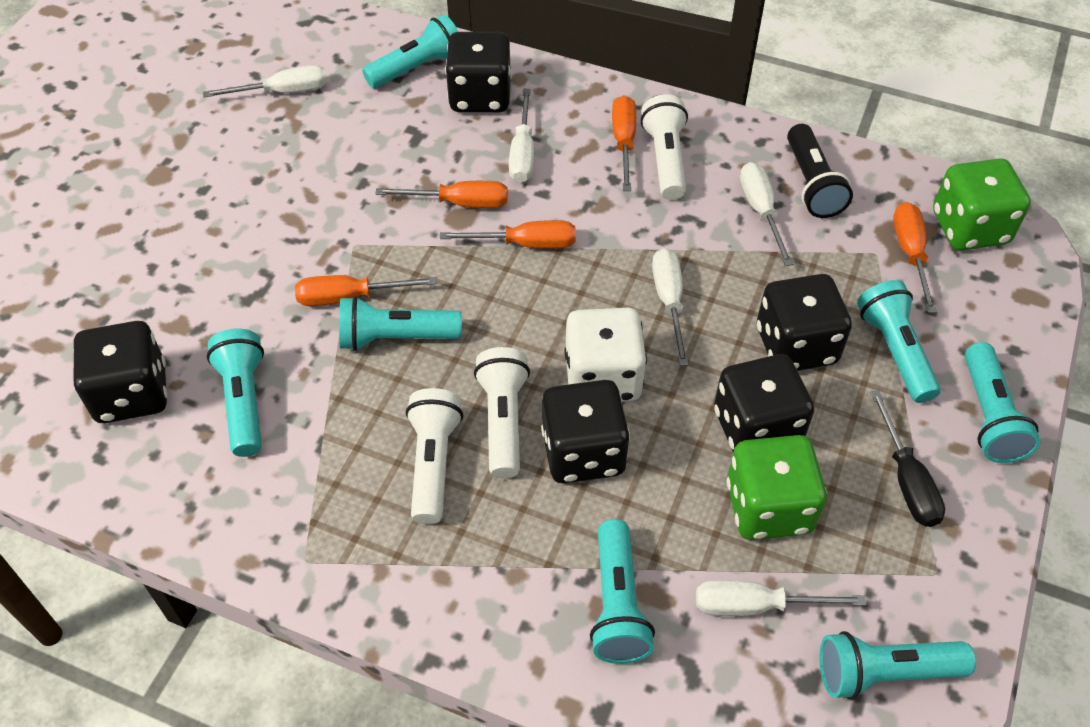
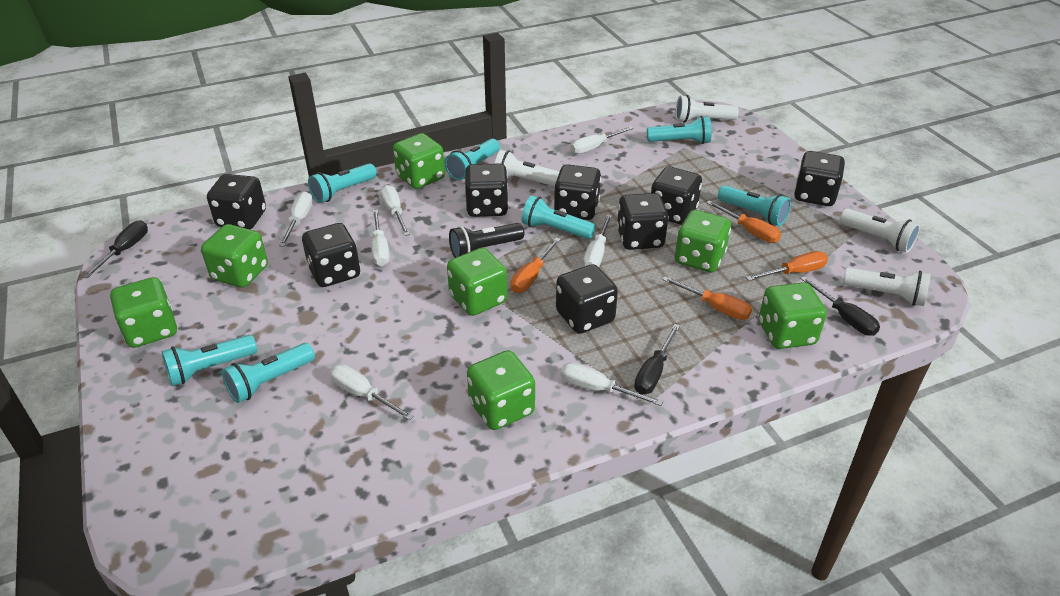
black dice: [73,321,167,423] [445,32,512,112] [541,380,630,484] [714,354,814,452] [757,274,852,371] = 5 -> [207,174,266,229] [302,223,360,287] [465,163,509,217] [554,164,601,220] [556,264,618,334] [617,193,669,250] [651,167,702,225] [794,151,845,206] = 8
black screwdriver: [870,390,945,527] = 1 -> [83,220,148,278] [634,324,680,394] [800,276,880,336] = 3
green dice: [727,435,827,540] [933,158,1031,251] = 2 -> [110,277,177,348] [201,224,268,288] [393,133,445,189] [447,248,507,316] [467,350,535,430] [675,210,731,272] [759,282,827,349] = 7
orange screwdriver: [295,275,437,306] [375,181,508,208] [440,220,576,249] [612,95,636,191] [893,202,936,313] = 5 -> [511,238,561,293] [662,276,752,320] [706,200,781,243] [746,251,828,281] = 4
white dice: [564,308,647,402] = 1 -> none = 0
white flashlight: [406,388,463,524] [474,347,530,479] [640,94,688,200] = 3 -> [495,150,560,186] [675,95,739,123] [839,208,920,253] [843,267,931,306] = 4
white screwdriver: [203,65,327,98] [509,89,534,183] [652,248,689,366] [696,580,867,616] [740,162,793,266] = 5 -> [279,192,313,247] [330,364,414,421] [371,210,390,266] [380,185,410,236] [561,362,663,406] [570,126,634,154] [583,214,612,267] = 7

